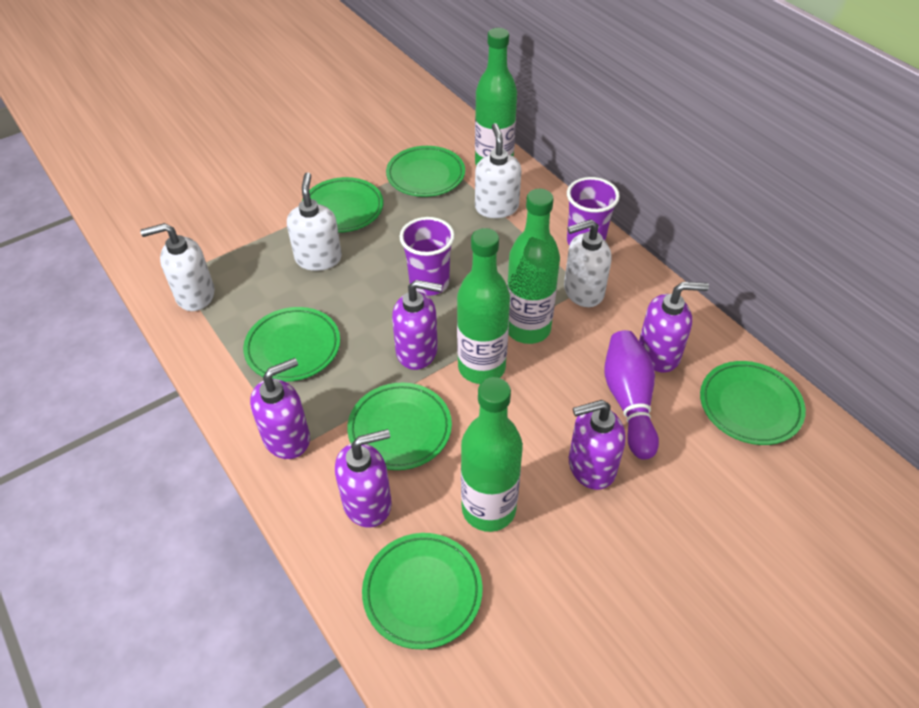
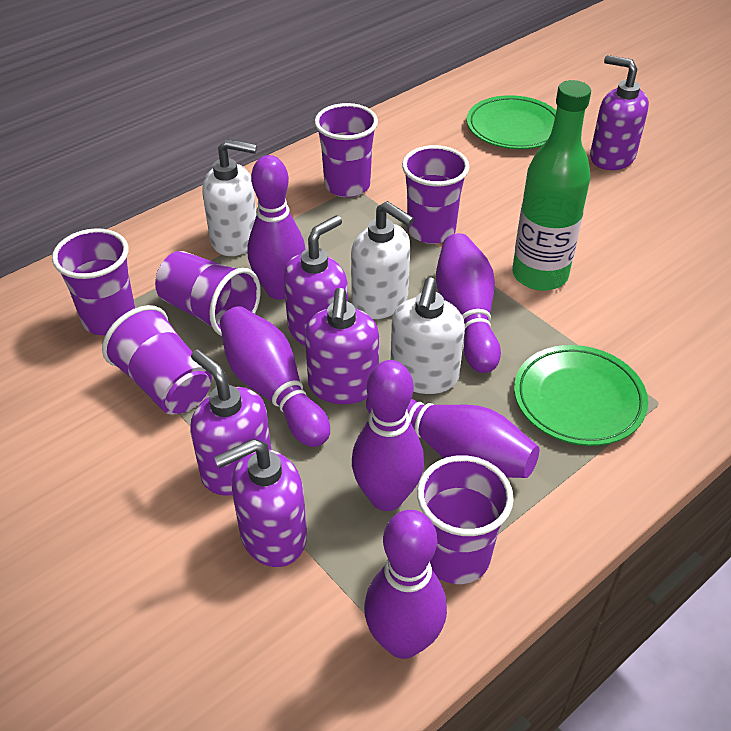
green bottle: [457,228,510,384] [461,377,523,532] [475,28,517,166] [507,189,560,344] = 4 -> [512,80,591,291] = 1
green plate: [243,307,340,382] [302,177,383,233] [347,383,452,470] [362,533,483,649] [386,146,465,197] [700,361,806,445] = 6 -> [467,95,556,149] [514,345,648,446] = 2
purple bowling pin: [605,330,659,460] = 1 -> [220,306,330,447] [248,155,306,300] [352,360,424,511] [364,510,447,659] [366,397,539,478] [436,233,501,373] = 6
purple cup: [399,217,455,296] [567,177,620,246] = 2 -> [52,228,135,335] [102,305,212,415] [155,251,261,336] [315,103,378,197] [402,145,470,244] [417,455,514,584] = 6
white soap dispenser: [140,223,214,311] [287,172,342,271] [475,123,521,218] [564,219,612,307] = 4 -> [202,139,257,256] [351,201,414,319] [391,277,465,394] = 3

